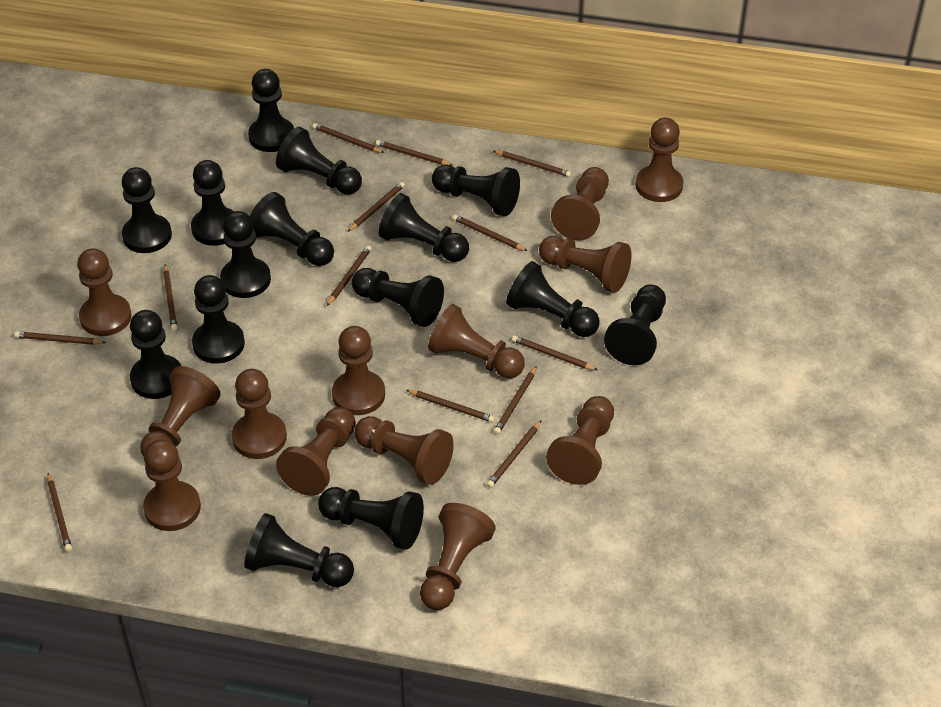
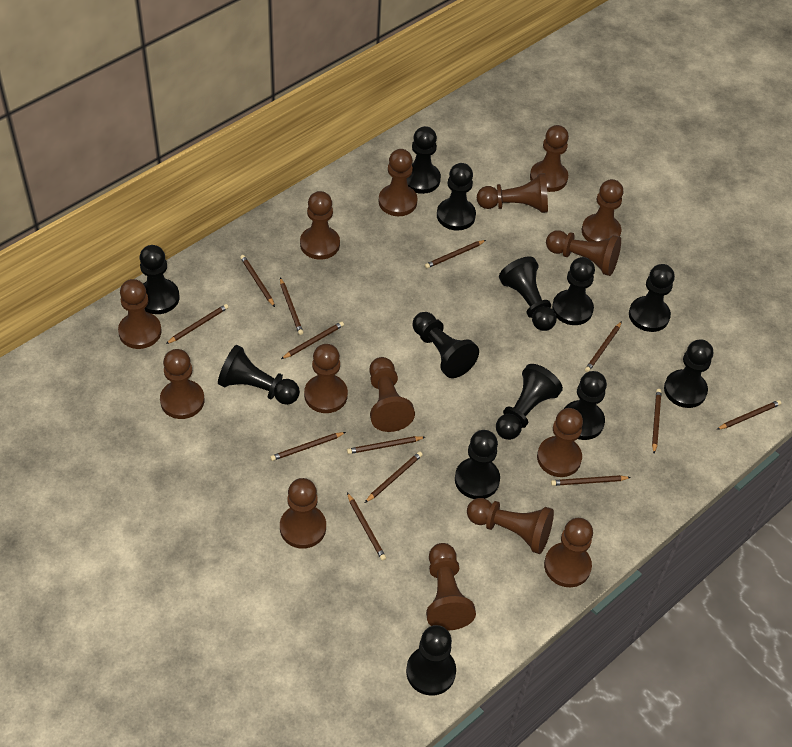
black pawn: [122,167,172,253] [130,310,181,399] [191,160,234,246] [192,275,245,364] [220,211,271,298] [244,513,354,587] [248,69,294,152] [250,192,334,266] [276,127,362,195] [318,487,424,550] [352,268,444,327] [378,193,469,262] [432,165,520,216] [506,261,599,337] [604,285,666,365] = 15 -> [140,245,180,314] [218,345,300,405] [406,625,456,696] [407,126,441,194] [413,312,479,378] [437,163,476,230] [455,430,500,499] [496,364,563,440] [499,257,557,331] [552,257,595,325] [564,371,607,440] [629,264,675,332] [664,340,713,408] = 13
brown pawn: [77,248,132,336] [140,366,221,457] [143,439,201,531] [232,369,287,459] [276,407,356,496] [332,326,385,415] [354,416,454,485] [420,503,496,610] [428,304,525,378] [539,236,631,293] [546,396,614,485] [551,167,609,240] [635,118,683,202] = 13 -> [118,279,162,349] [160,349,205,419] [280,478,326,549] [300,191,340,260] [304,344,348,413] [369,357,415,432] [379,149,418,216] [426,543,476,631] [467,498,554,554] [477,173,548,213] [530,125,569,192] [537,408,583,477] [544,518,593,587] [546,230,621,276] [582,179,624,242] = 15

